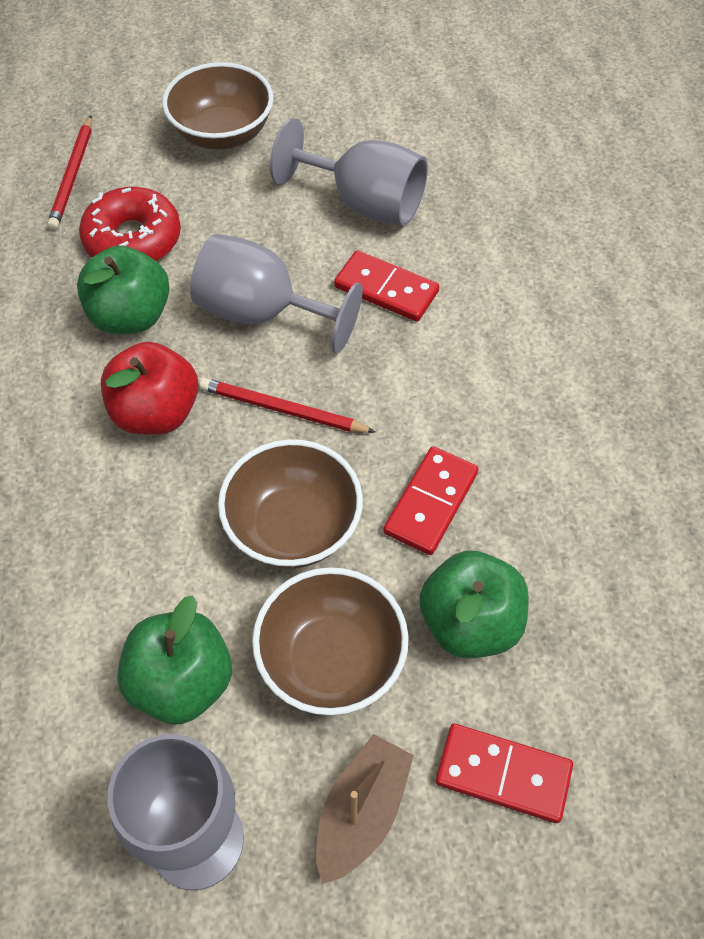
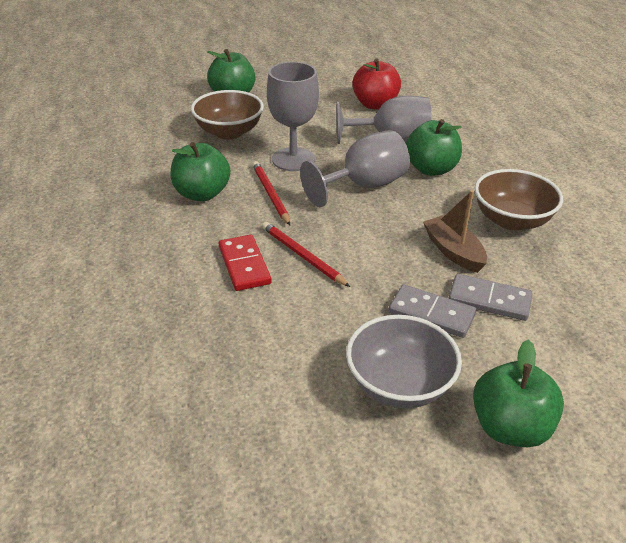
brown bowl: [162,62,273,150] [218,439,363,568] [252,567,409,715] = 3 -> [191,90,264,139] [474,169,563,231] = 2
green apple: [77,245,170,334] [117,595,232,724] [419,550,529,658] = 3 -> [170,142,230,201] [207,49,255,92] [406,119,462,176] [473,340,564,447] = 4
grey bowl: none = 0 -> [346,315,462,408] = 1
grey domino: none = 0 -> [388,285,476,338] [448,274,532,321] = 2
red domino: [334,250,439,322] [383,446,479,555] [436,724,573,823] = 3 -> [219,235,271,291] = 1
red donut: [79,187,181,261] = 1 -> none = 0

